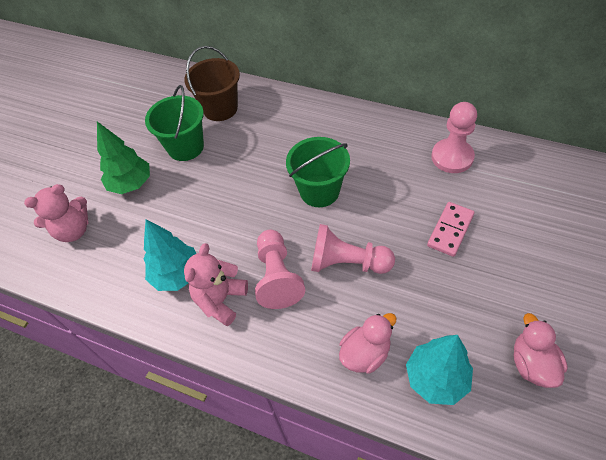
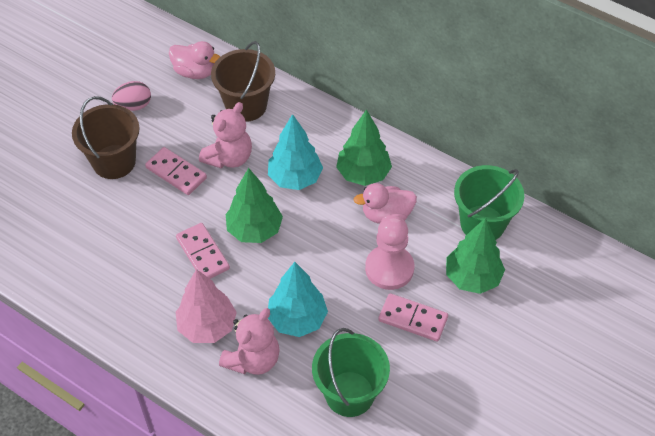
brown bucket: [184,46,240,121] = 1 -> [72,96,140,179] [211,41,275,122] = 2
green tree: [97,122,150,194] = 1 -> [226,168,283,243] [336,109,392,186] [446,218,505,294] = 3
pink domino: [427,202,475,257] = 1 -> [145,147,207,195] [176,223,230,279] [378,293,448,342] = 3
pink egg: none = 0 -> [112,81,151,111] = 1
pink pawn: [255,230,305,309] [311,224,395,274] [431,102,477,173] = 3 -> [365,216,414,290] = 1
pink tree: none = 0 -> [176,269,237,343] = 1

